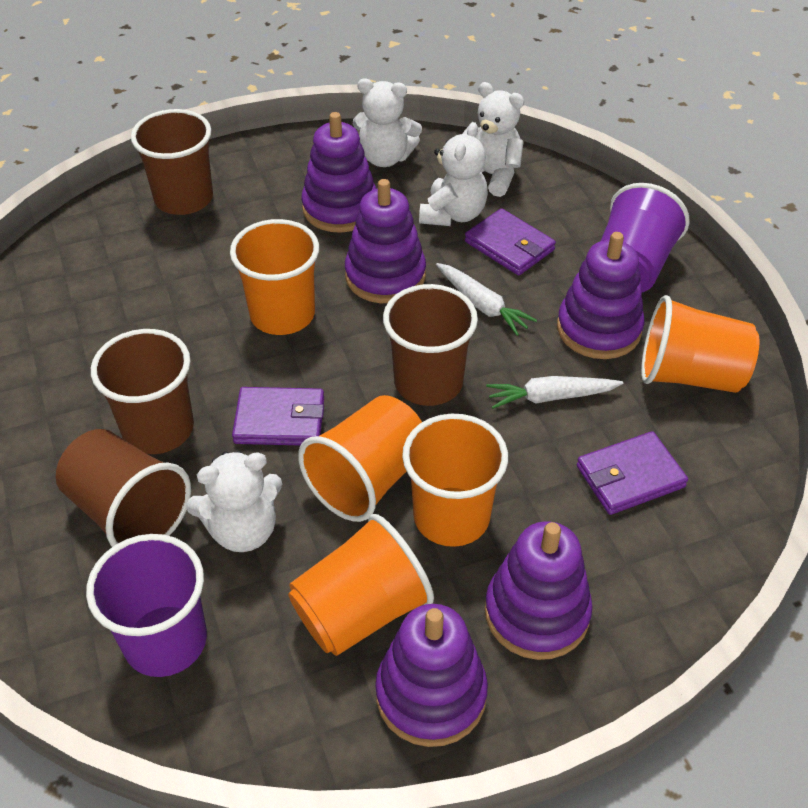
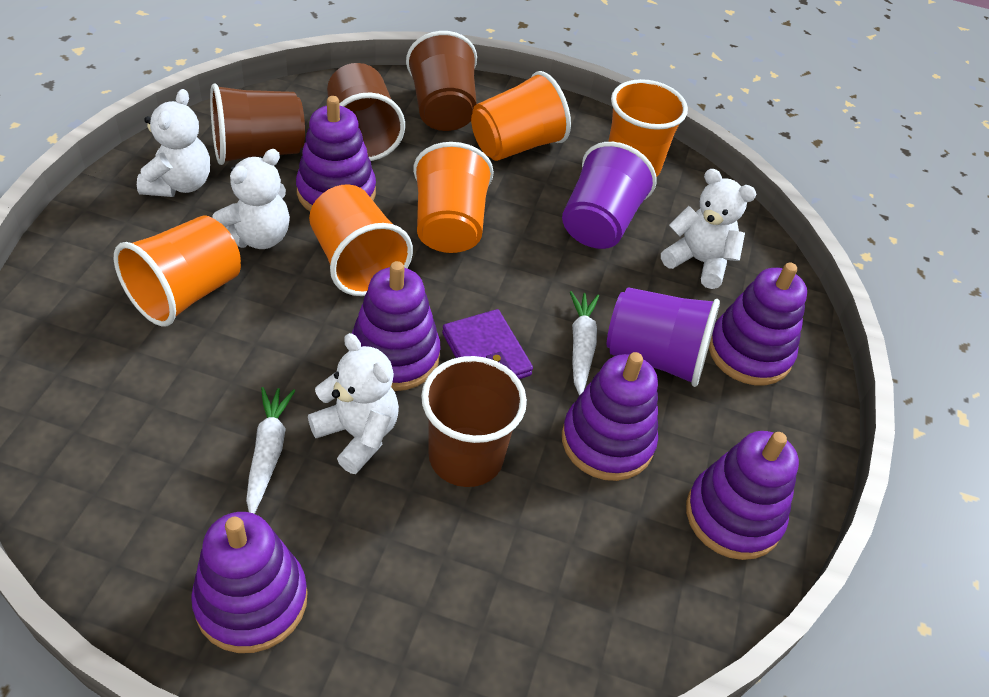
purple stacking toy: [301,112,376,233] [345,179,426,303] [375,604,488,747] [485,521,593,660] [557,232,645,359] = 5 -> [191,512,307,653] [296,96,376,211] [352,261,440,391] [562,352,658,481] [686,431,799,560] [709,262,807,385] = 6
purple wallet: [232,387,324,445] [465,208,556,276] [577,431,688,515] = 3 -> [442,309,533,379] = 1

